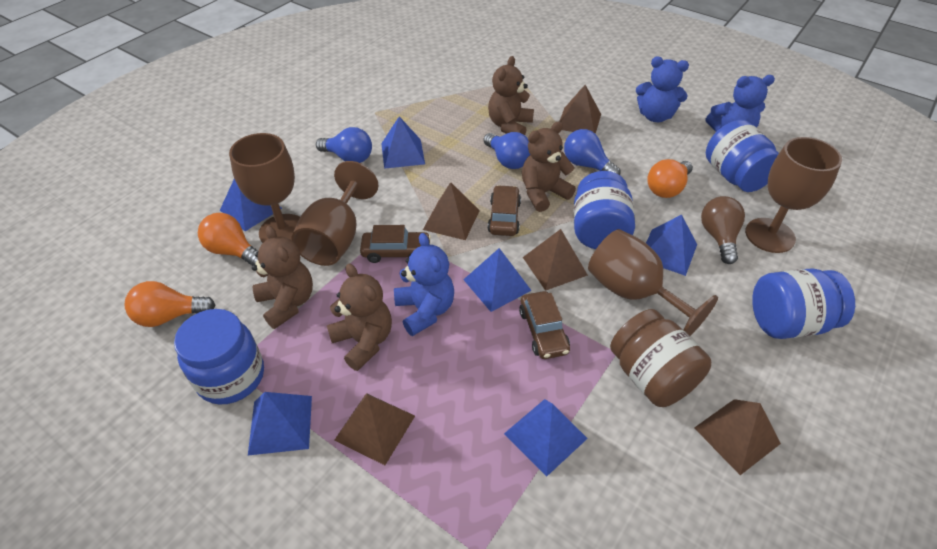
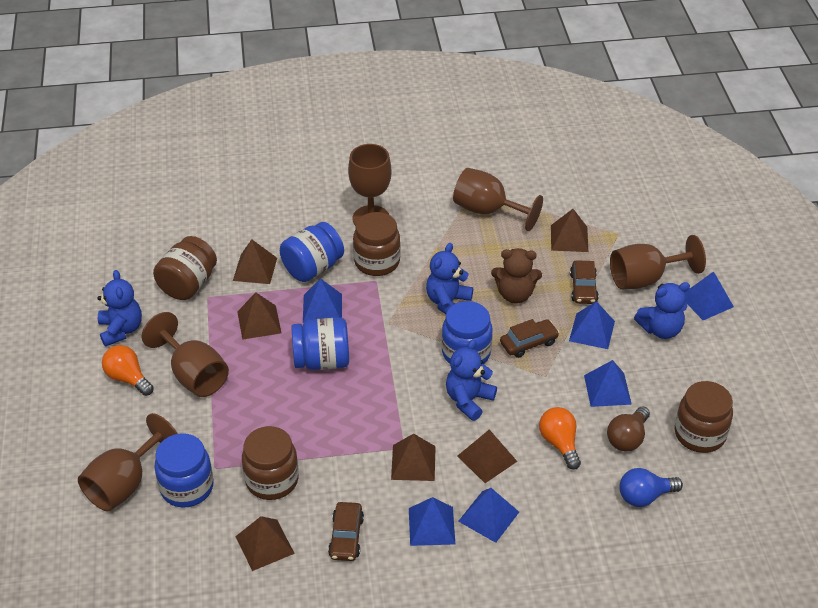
blue light bulb: [316,127,372,163] [484,132,530,169] [564,129,620,175] = 3 -> [619,468,683,507] = 1
blue teddy bear: [394,233,454,336] [636,57,689,122] [706,75,775,132] = 3 -> [97,270,142,347] [426,243,473,314] [446,339,497,421] [634,282,690,339] = 4
brown goblet: [229,133,300,243] [292,161,378,266] [588,229,718,336] [745,137,842,253] = 4 -> [78,413,178,511] [142,312,229,397] [348,144,391,226] [453,168,543,231] [610,235,706,290] = 5
brown jar: [610,309,711,407] = 1 -> [153,236,217,300] [242,426,299,500] [353,212,400,276] [675,381,733,453] = 4
brown pyramid: [335,393,415,465] [423,182,480,240] [523,229,588,291] [560,85,601,134] [694,399,781,475] = 5 -> [233,239,277,284] [235,516,295,571] [237,292,281,340] [391,433,436,481] [457,429,518,483] [551,209,588,252] = 6
brown teddy bear: [252,226,313,329] [327,264,392,371] [488,56,534,135] [522,121,576,212] = 4 -> [491,248,542,304] = 1
orange light bulb: [125,281,216,327] [198,213,258,266] [647,159,693,198] = 3 -> [102,345,154,396] [539,407,581,470] = 2

